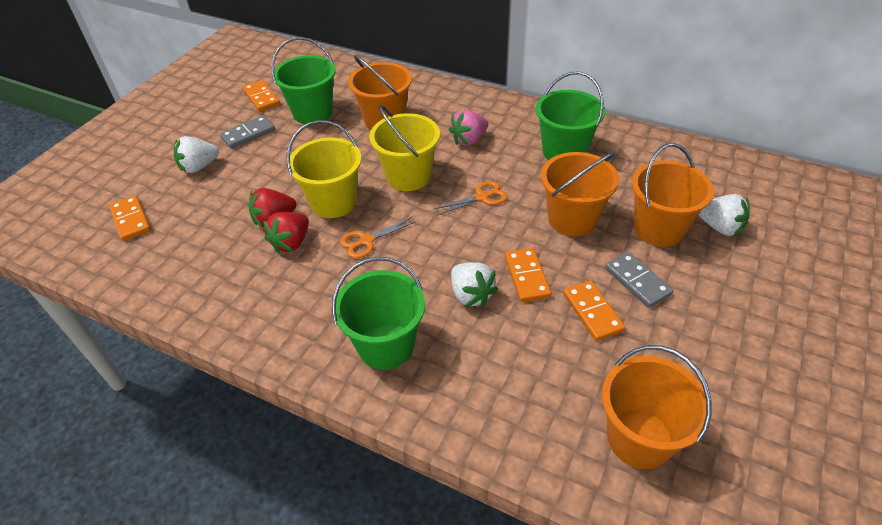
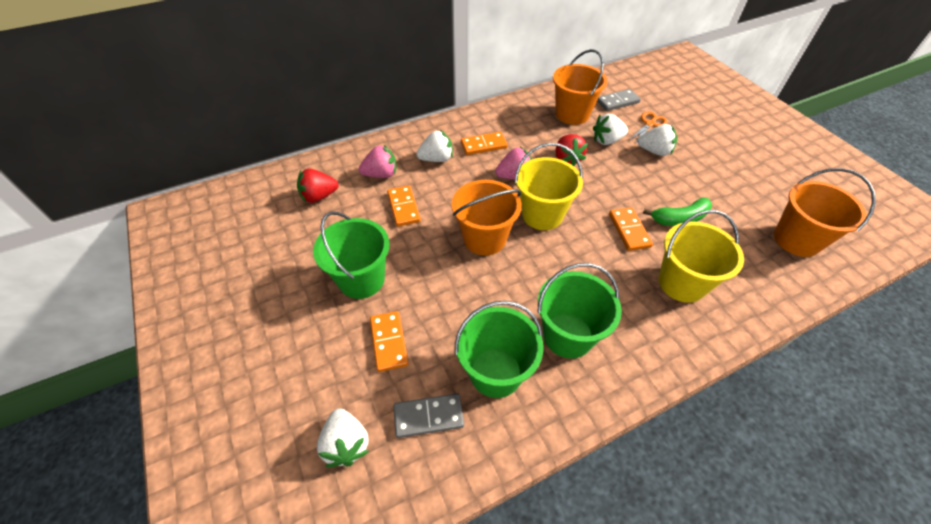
green banana: none = 0 -> [643,197,712,226] = 1
orange bucket: [348,55,412,130] [541,152,619,236] [602,345,712,469] [632,143,714,247] = 4 -> [452,180,522,256] [553,49,608,125] [774,168,876,257] = 3
orange scissors: [340,217,417,259] [434,181,508,216] = 2 -> [630,112,667,144] = 1
pink strawberry: [449,110,488,146] = 1 -> [359,145,396,178] [495,147,532,180] = 2
white strawberry: [174,136,219,173] [451,262,498,307] [699,194,750,236] = 3 -> [317,408,369,468] [416,130,453,162] [593,114,628,145] [638,124,677,156] = 4

